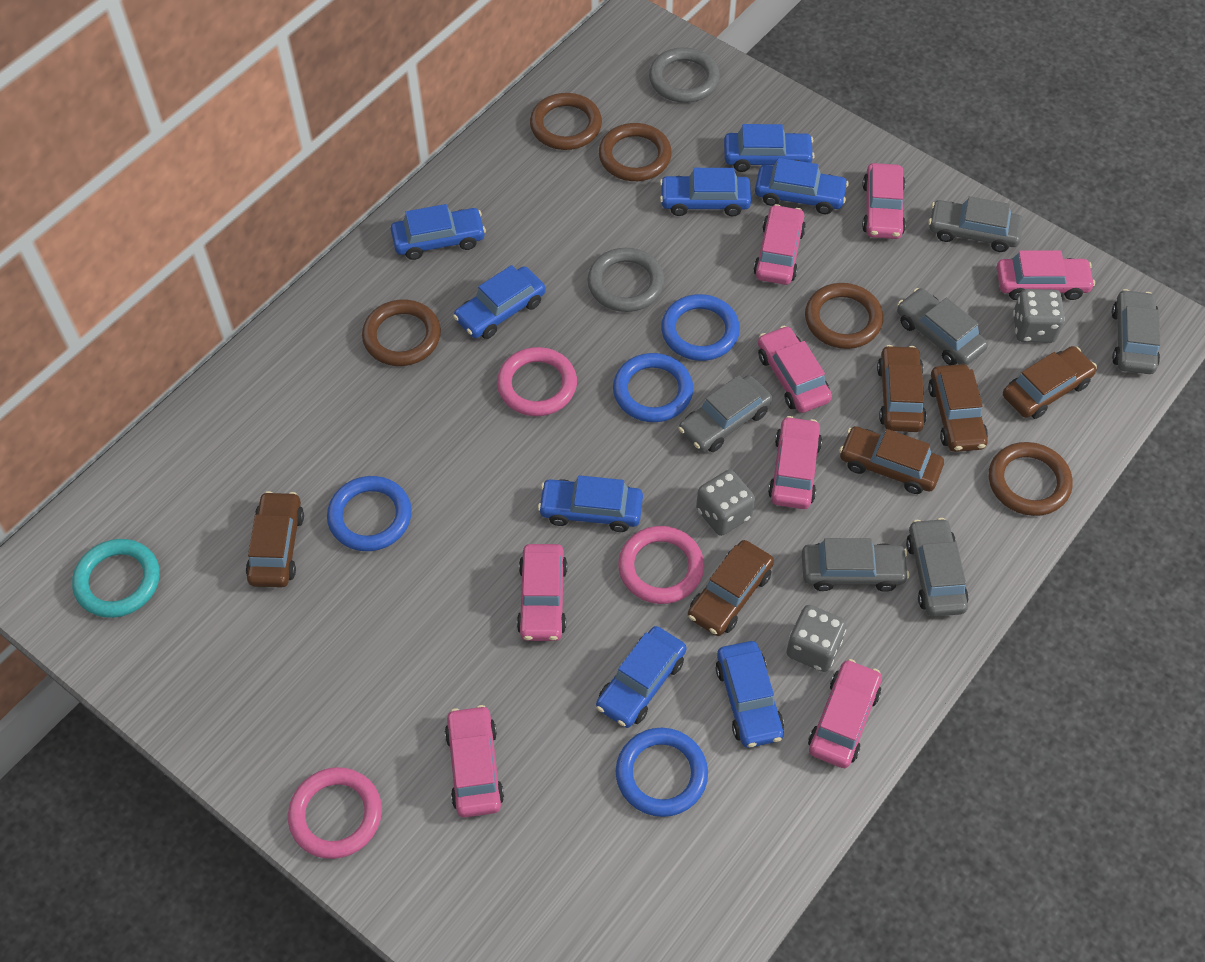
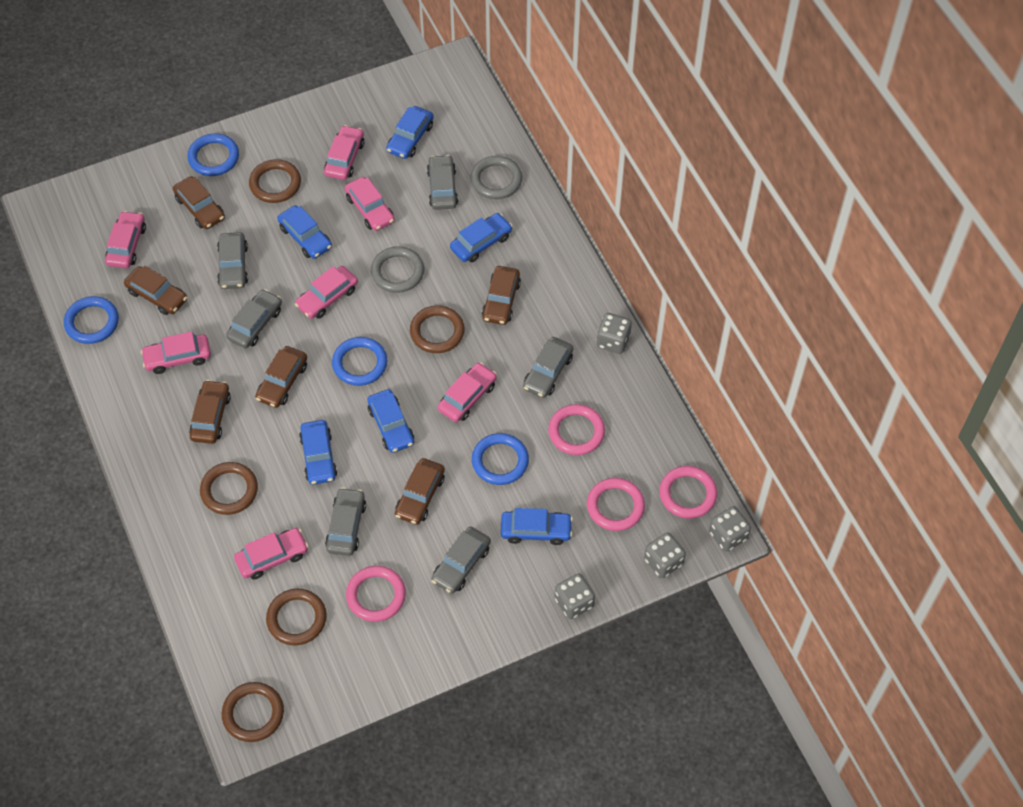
blue car: [391,204,486,260] [453,265,546,339] [538,475,643,532] [596,626,686,728] [660,168,751,217] [716,641,784,748] [724,124,815,172] [755,158,849,214] = 8 -> [277,205,332,259] [299,420,337,485] [367,389,414,453] [386,106,434,159] [450,213,512,262] [501,508,573,545] = 6
grey dice: [696,470,755,536] [786,605,847,672] [1013,289,1065,343] = 3 -> [555,573,595,619] [597,313,632,354] [644,532,686,578] [709,506,751,552] = 4
pink car: [445,705,504,817] [517,544,567,641] [753,204,806,285] [758,326,832,413] [768,416,822,509] [808,659,882,768] [862,163,906,239] [996,250,1095,300] = 8 -> [105,211,146,268] [141,331,211,374] [234,528,308,579] [295,266,358,319] [324,125,364,180] [345,177,395,231] [438,363,497,422] = 7
pink ring: [288,767,382,859] [497,347,577,416] [618,526,704,604] = 3 -> [346,566,406,622] [548,404,605,455] [587,478,645,531] [659,466,717,519] = 4
turquoise ring: [72,539,160,618] = 1 -> none = 0

